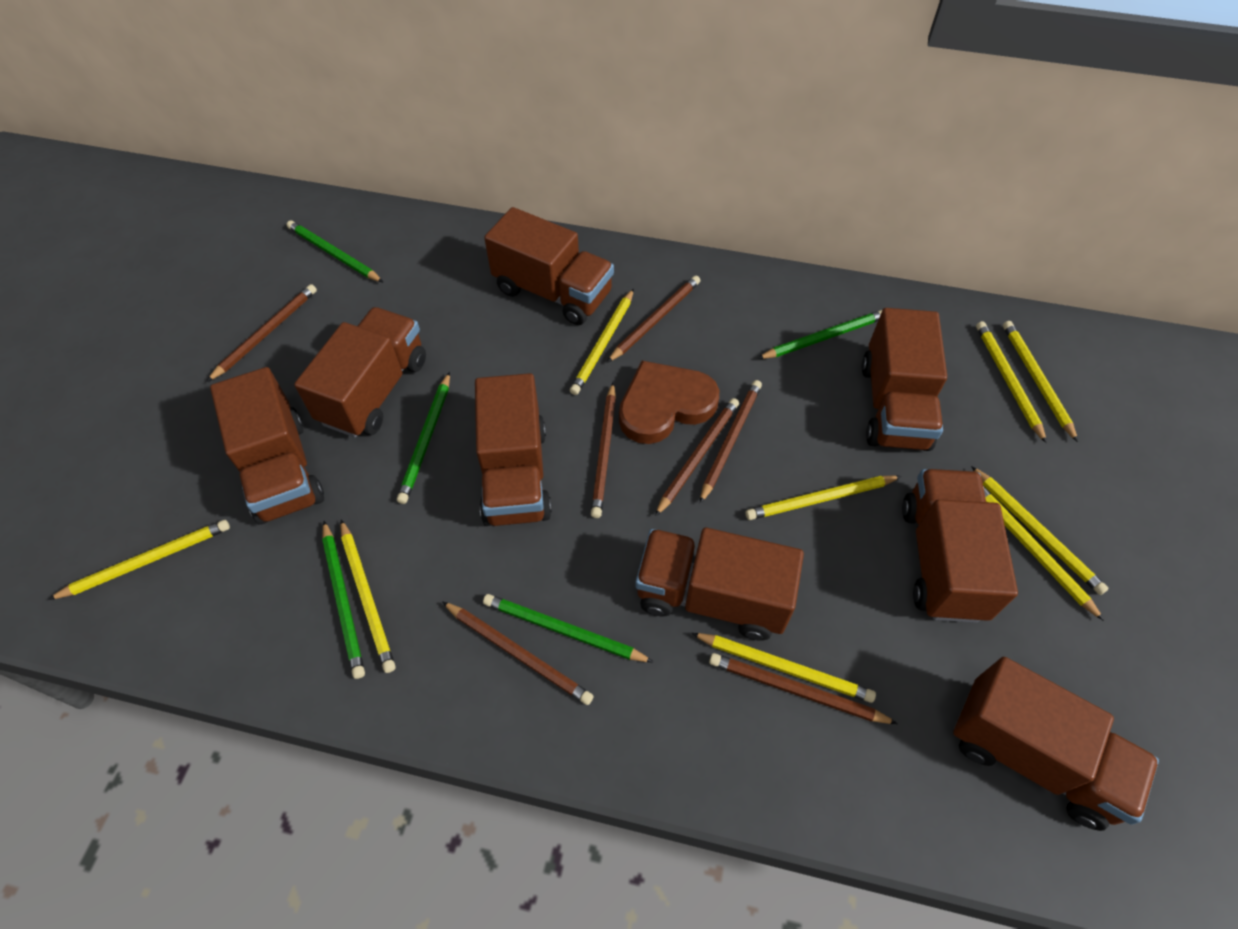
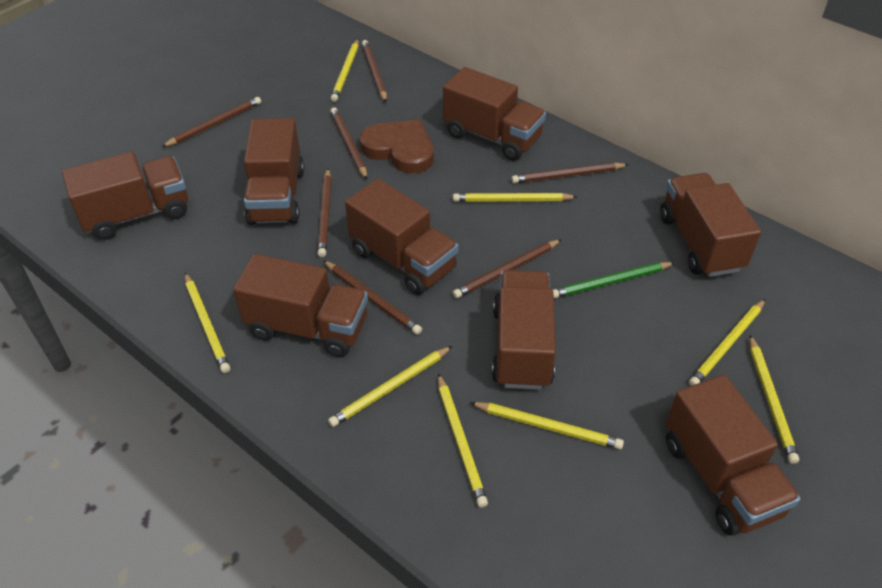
green pencil: [287,220,384,283] [322,521,365,679] [397,372,450,504] [483,594,653,662] [757,310,882,359] = 5 -> [553,262,675,298] = 1
yellow pencil: [48,520,230,600] [340,520,396,673] [570,289,634,395] [692,633,876,703] [746,475,902,520] [971,466,1109,595] [976,321,1047,443] [983,486,1104,621] [1003,321,1078,442] = 9 -> [185,273,230,373] [328,346,452,427] [331,39,359,102] [438,373,488,508] [453,193,577,202] [470,402,624,450] [689,299,765,386] [749,335,799,464] = 8

